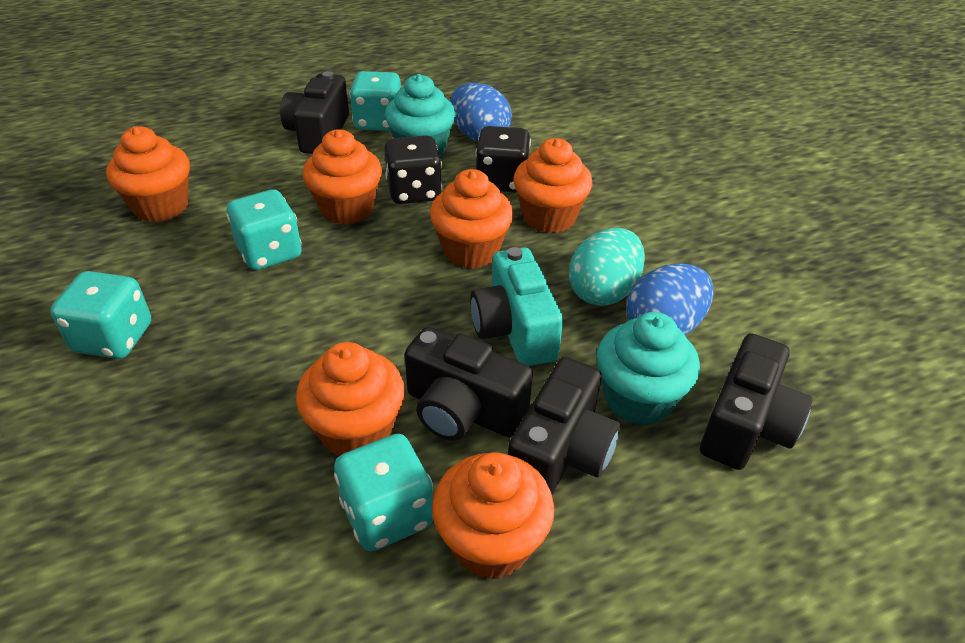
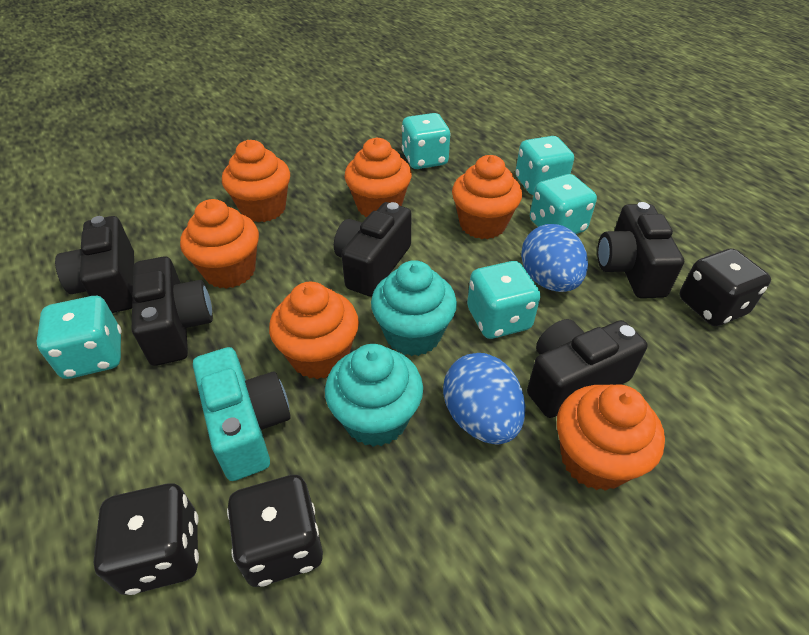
black camera: [280,71,349,154] [405,327,533,441] [508,357,620,495] [700,333,812,470] = 4 -> [55,216,134,313] [132,257,213,366] [334,202,411,296] [527,319,648,418] [597,202,684,298] = 5
black dice: [384,135,442,204] [475,126,531,193] = 2 -> [93,483,199,595] [227,475,323,587] [679,248,771,326] = 3
turquoise dice: [50,271,151,359] [226,190,302,270] [334,434,433,551] [349,71,401,131] = 4 -> [37,296,122,379] [402,113,451,169] [467,261,540,339] [515,136,574,195] [530,174,597,234] = 5
turquoise egg: [569,228,645,306] = 1 -> none = 0

